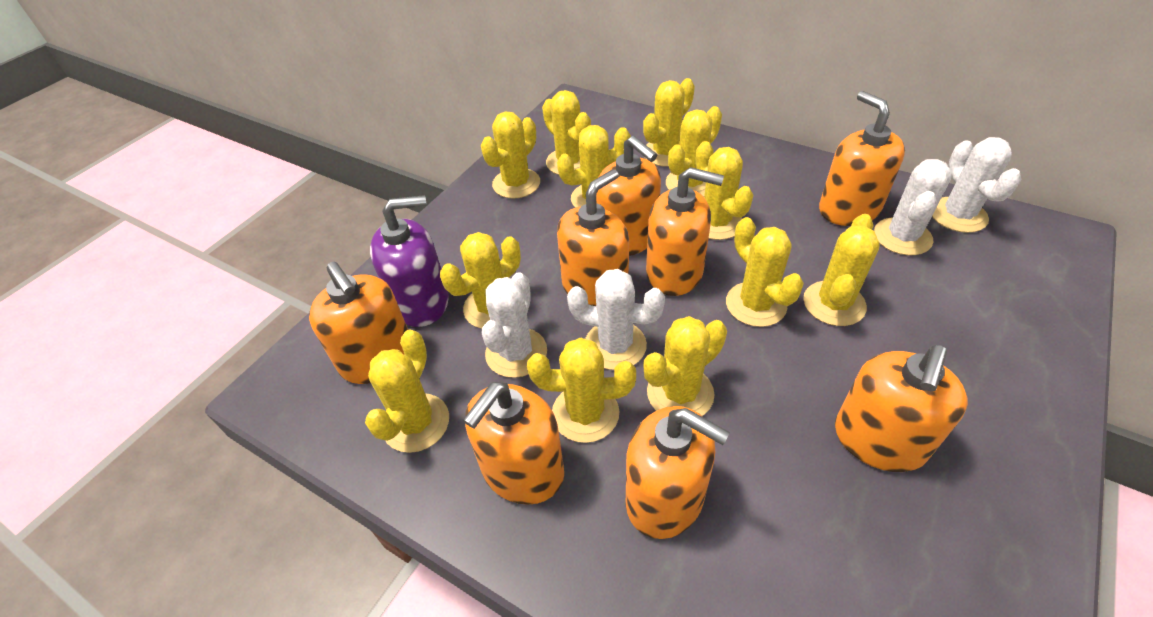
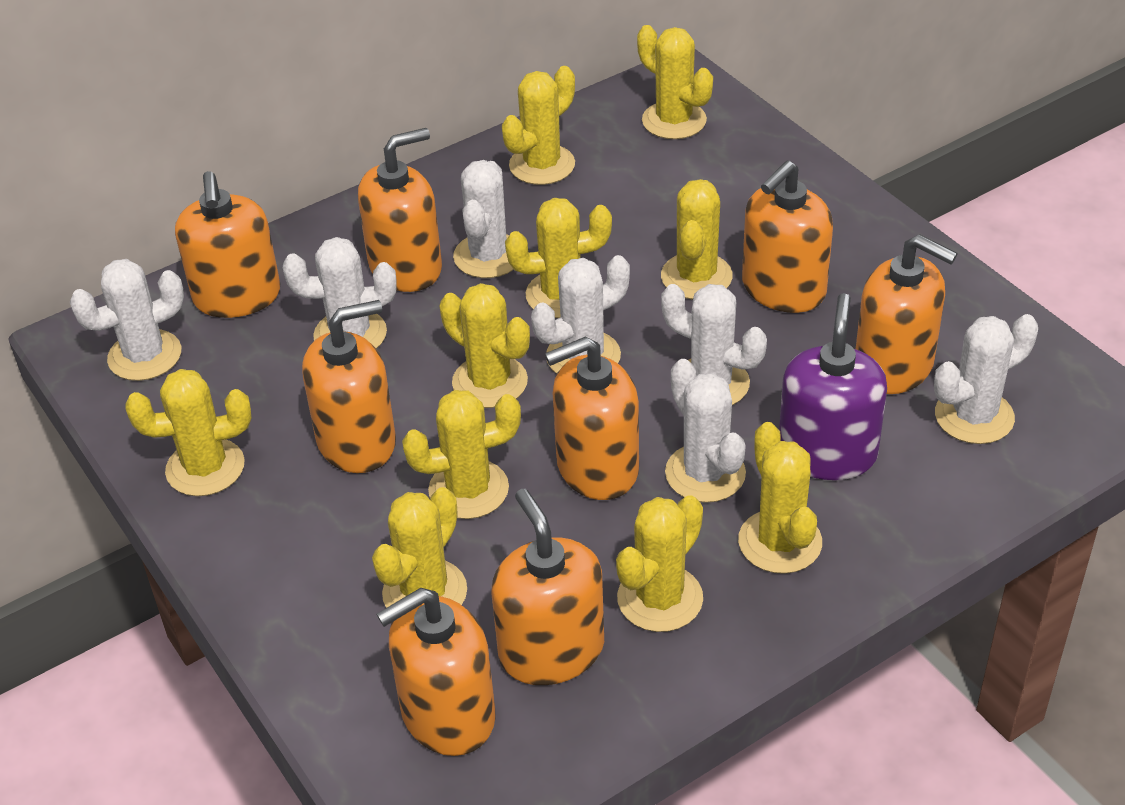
white cactus: [482,272,547,378] [567,269,665,370] [874,159,952,255] [932,137,1021,233] = 4 -> [70,259,184,381] [283,237,397,349] [453,160,514,278] [531,255,630,374] [661,284,767,405] [665,359,746,503] [934,314,1038,444] = 7
yellow cactus: [365,329,449,453] [440,232,521,329] [481,111,540,199] [527,338,636,443] [542,90,591,175] [557,125,631,208] [643,78,695,167] [643,316,727,416] [666,106,722,197] [695,141,753,240] [726,217,804,327] [803,214,880,326] = 12 -> [125,369,251,496] [372,487,467,608] [402,390,521,519] [440,283,530,408] [502,66,575,185] [505,198,612,318] [616,495,703,632] [637,25,713,139] [661,179,733,299] [738,422,822,574] = 10

